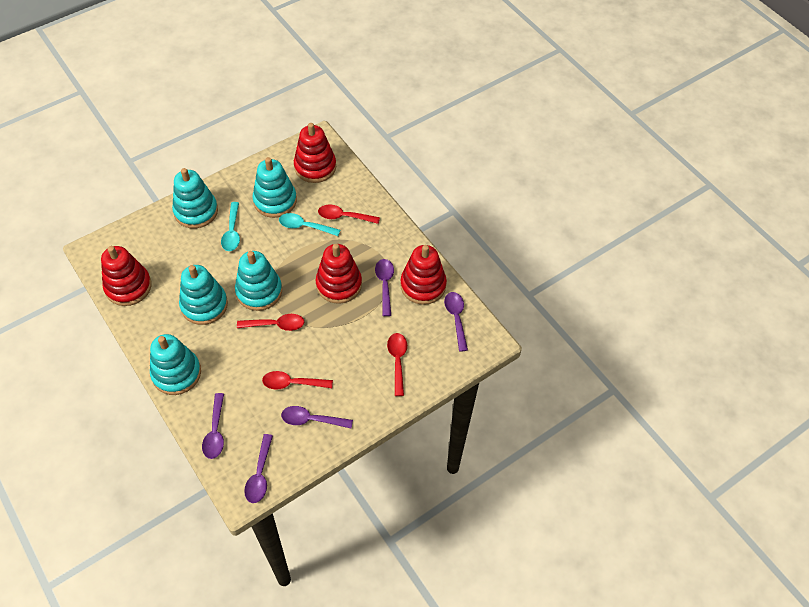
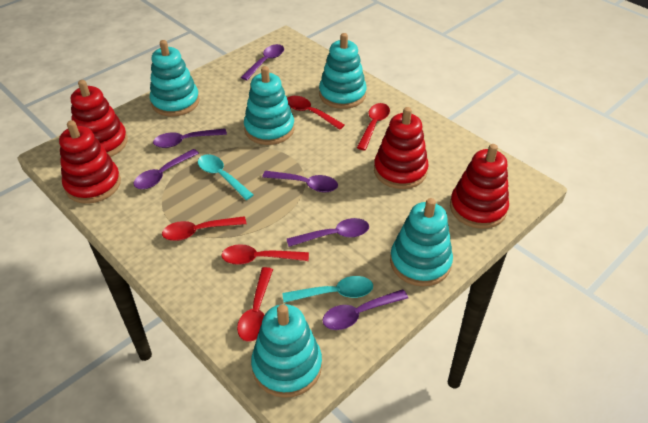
purple spoon: [202,393,224,459] [244,434,273,503] [281,406,353,428] [375,259,394,316] [444,292,468,352] = 5 -> [134,149,199,189] [153,128,227,148] [241,44,284,80] [262,171,338,192] [287,218,369,247] [322,289,408,330] = 6
red spoon: [237,314,304,331] [262,371,333,390] [318,204,380,224] [387,333,407,396] = 4 -> [162,216,247,241] [221,244,309,265] [237,267,273,342] [287,96,345,130] [357,103,390,150] = 5

